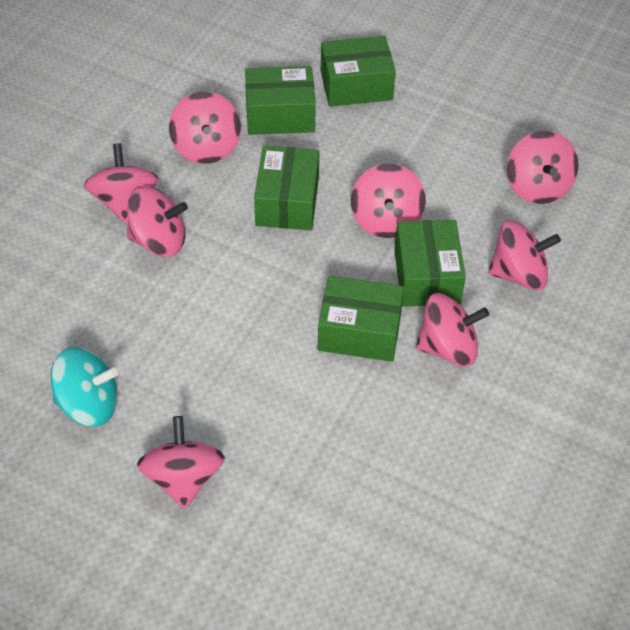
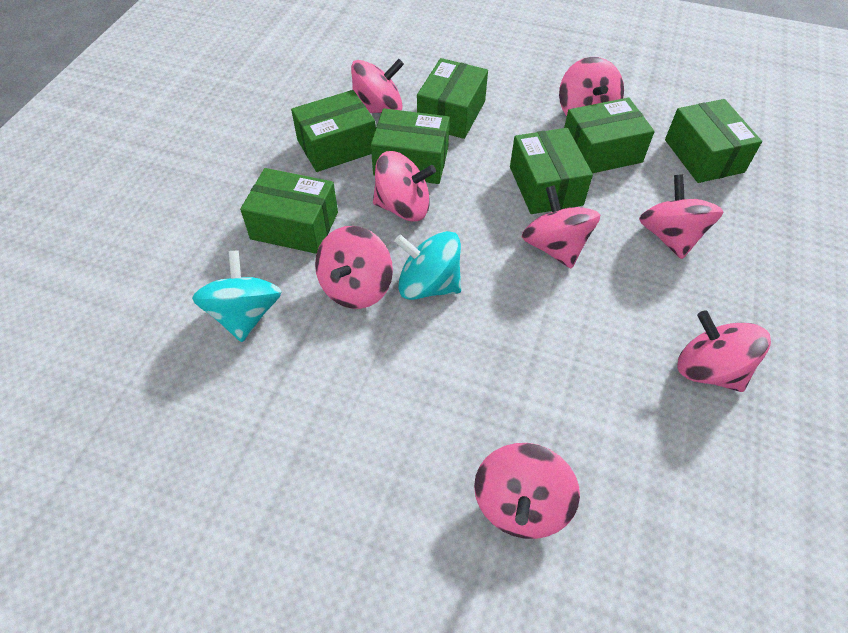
green box: [245,66,316,135] [254,146,320,230] [318,276,404,362] [321,36,396,107] [394,220,466,307] = 5 -> [240,168,338,254] [291,90,376,172] [371,108,450,184] [417,58,488,139] [510,128,593,214] [564,98,655,173] [665,99,762,183] = 7
turquoise spinning top: [50,347,118,427] = 1 -> [192,250,282,342] [394,231,461,300] = 2

